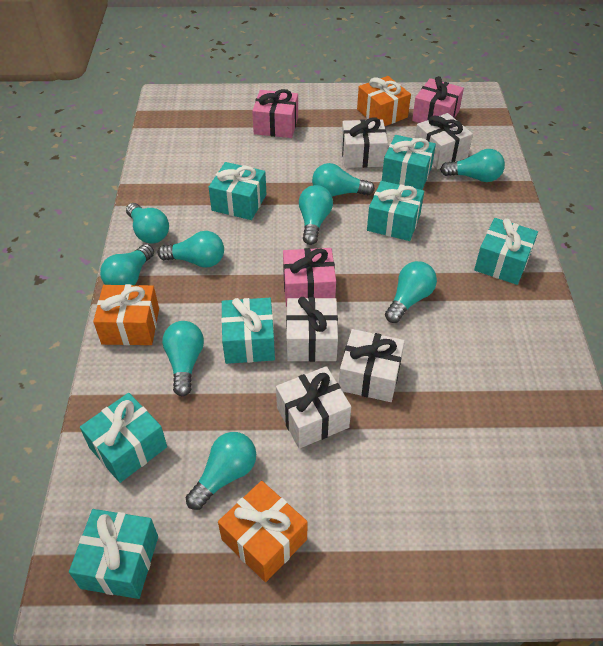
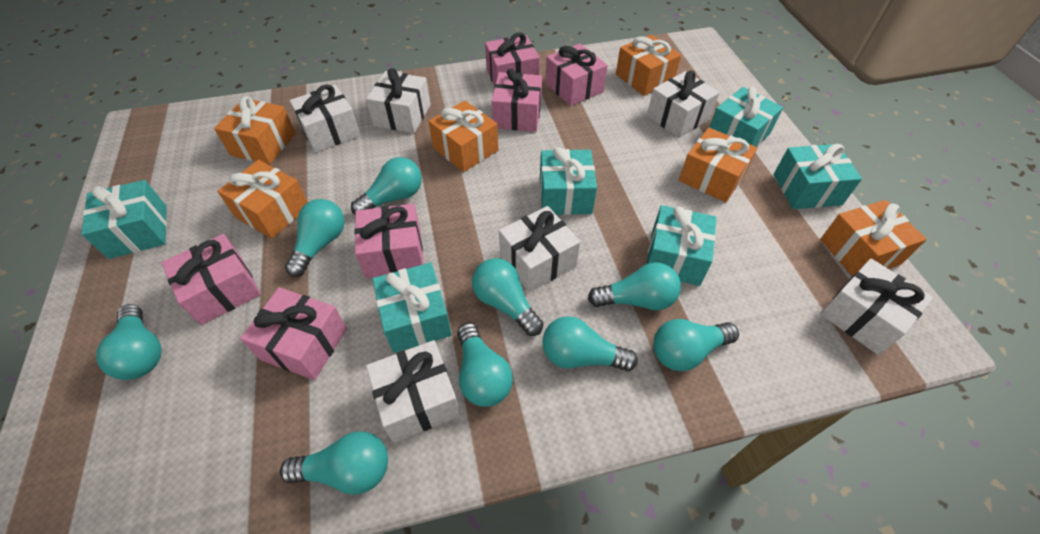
orange gift: [93,284,159,345] [218,481,308,582] [357,76,411,126] = 3 -> [214,96,296,165] [217,160,308,239] [429,101,498,172] [616,34,681,96] [679,128,757,202] [820,200,927,277] = 6
pink gift: [252,89,298,138] [283,248,336,307] [412,76,464,123] = 3 -> [161,234,261,325] [240,288,347,380] [354,204,423,278] [485,32,540,86] [491,68,542,132] [545,44,608,106] = 6
turquoise gift: [69,509,158,599] [80,393,167,483] [209,162,266,220] [221,298,275,364] [367,181,424,241] [382,135,436,190] [474,218,538,285] = 7 -> [81,180,167,259] [372,263,452,353] [540,147,597,215] [646,205,717,286] [709,87,783,147] [774,144,862,209] = 6
white gift: [276,366,351,449] [286,297,338,362] [339,329,405,402] [341,117,388,168] [415,113,473,169] = 5 -> [289,84,361,153] [366,68,431,133] [366,340,460,443] [499,206,580,292] [647,70,720,138] [820,258,933,355] = 6

